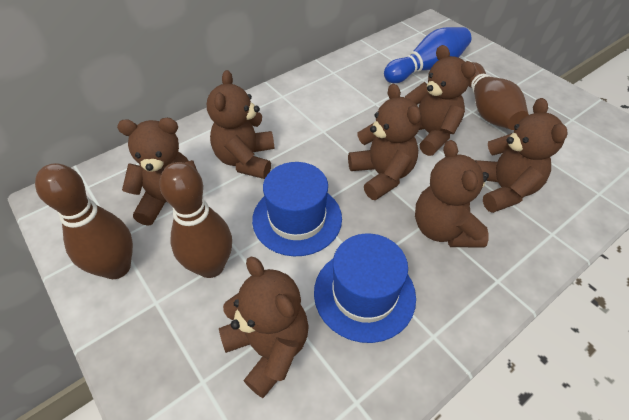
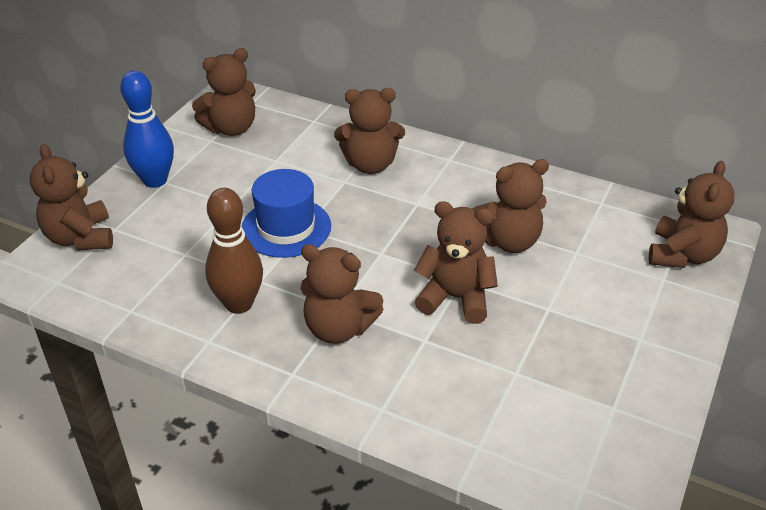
blue hat: [252,162,342,256] [314,233,416,343] = 2 -> [242,169,331,258] = 1
brown bowling pin: [35,163,133,279] [159,162,232,278] [468,62,529,130] = 3 -> [205,188,263,314] = 1

